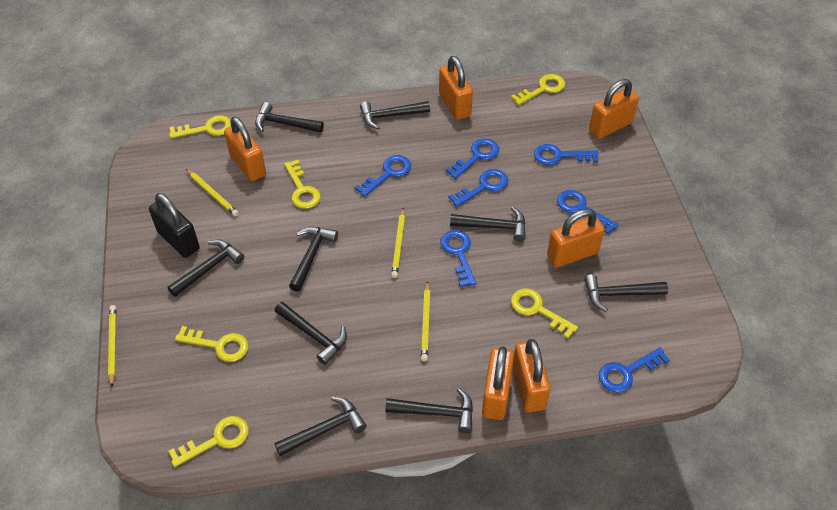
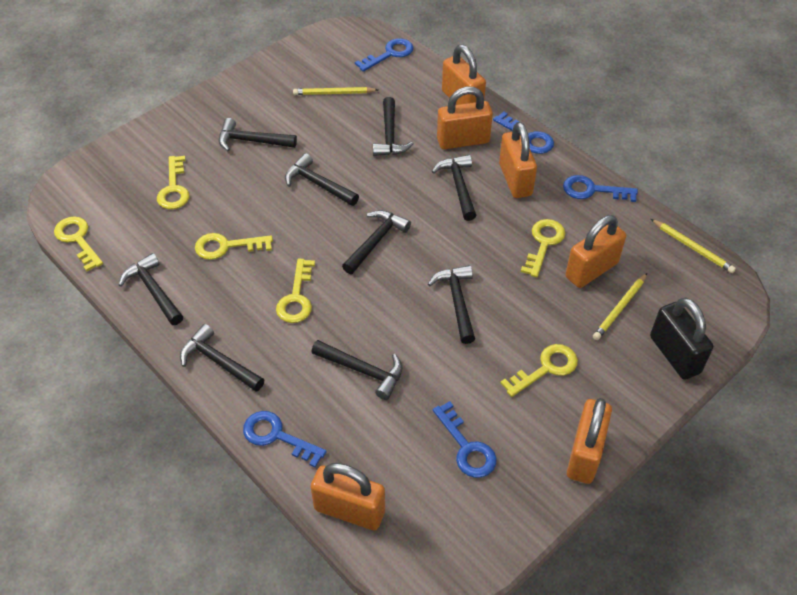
blue key: [355,155,411,197] [440,230,476,287] [445,138,499,179] [448,169,508,207] [534,144,598,165] [557,190,618,234] [599,347,670,392] = 7 -> [243,411,327,467] [355,38,414,72] [433,401,497,478] [493,112,554,154] [563,175,638,202] = 5
yellow pencil: [108,305,116,388] [186,169,239,216] [391,207,405,278] [421,281,430,361] = 4 -> [293,87,378,95] [593,273,647,340] [651,219,736,273] = 3

